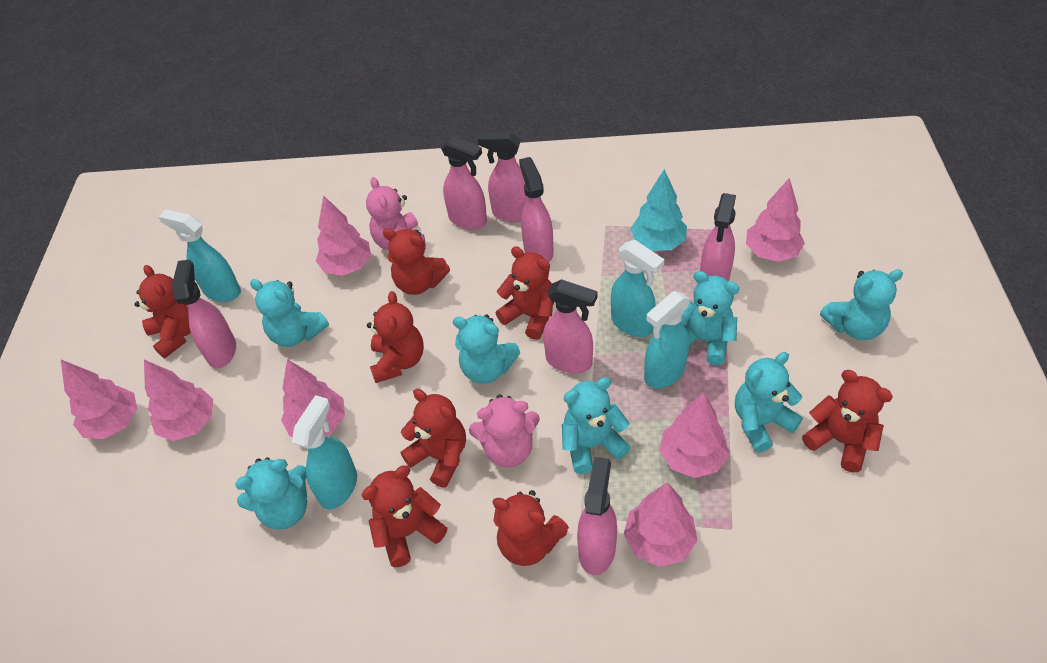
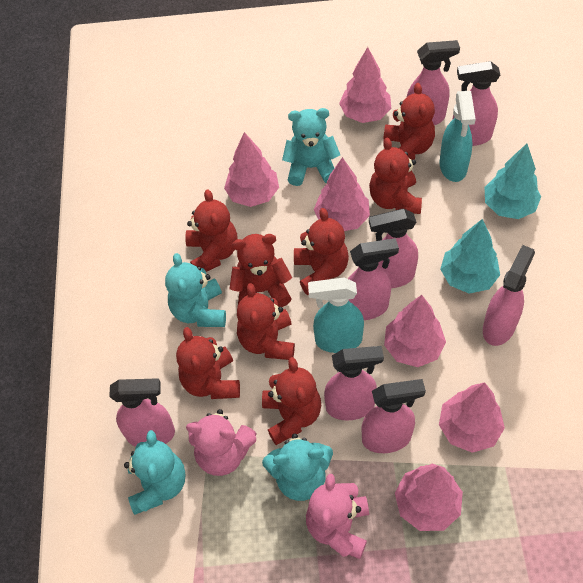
pink spray bottle: [172,259,236,368] [441,136,487,229] [478,132,528,222] [519,157,554,262] [543,279,598,373] [577,457,617,575] [700,193,736,282] = 7 -> [109,378,175,447] [324,346,384,421] [348,238,399,320] [362,379,426,453] [369,209,418,288] [407,40,460,125] [452,61,500,146] [483,245,535,346] = 8
pink tree: [61,360,137,439] [144,360,213,441] [281,359,345,437] [316,195,371,276] [624,482,697,567] [659,393,729,478] [746,178,805,262] = 7 -> [224,132,279,207] [314,157,370,231] [339,47,391,123] [384,295,446,367] [395,464,463,531] [439,382,505,453] = 6
turquoise spray bottle: [158,209,241,302] [292,395,357,510] [611,240,665,337] [644,291,691,388] = 4 -> [308,277,364,353] [439,91,476,182] = 2
turquoise teddy bear: [235,457,307,529] [250,279,329,347] [453,315,520,384] [562,377,631,474] [681,271,739,366] [735,352,803,453] [820,269,903,340] = 7 -> [124,430,186,515] [165,253,226,327] [262,434,333,501] [282,108,340,186] = 4
turquoise tree: [630,169,687,251] = 1 -> [440,219,500,294] [485,144,541,219] = 2

